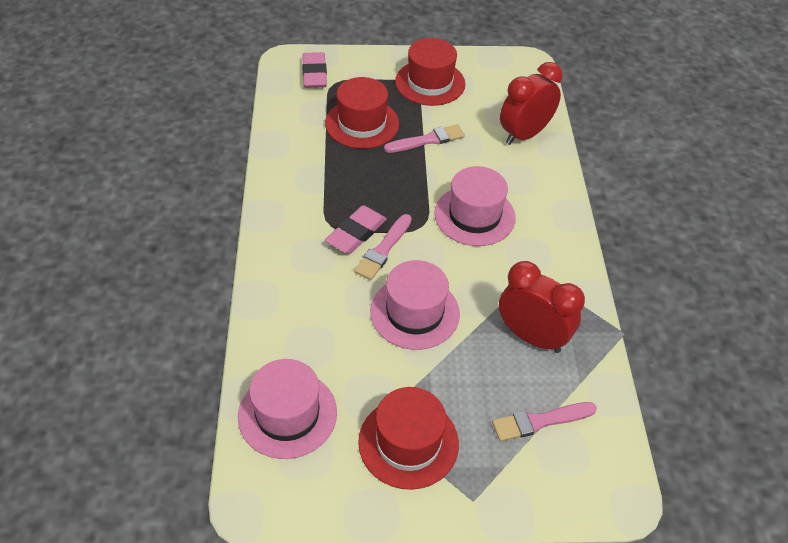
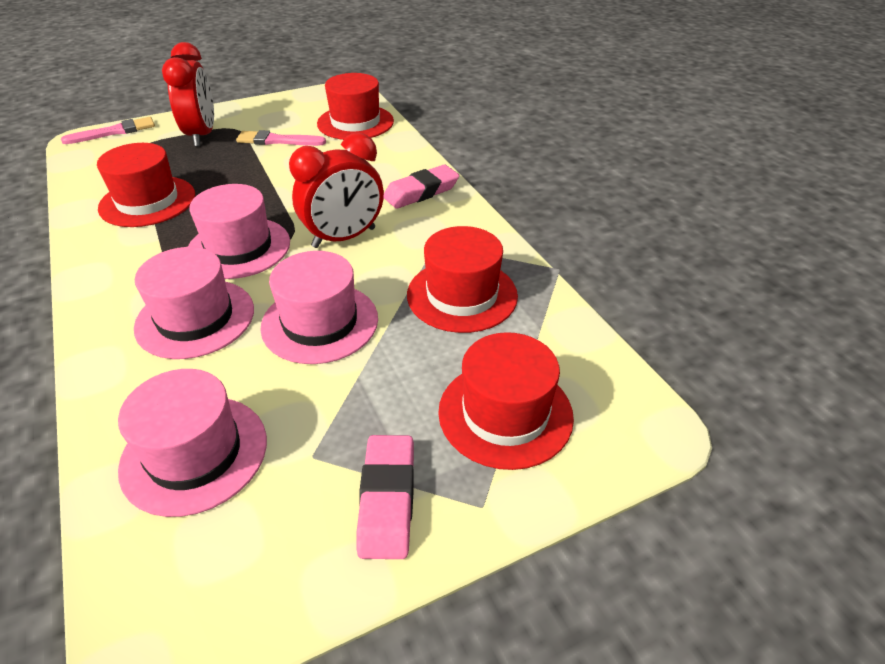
pink brush: [354,214,412,280] [384,124,465,153] [492,402,597,442] = 3 -> [61,117,155,144] [236,130,326,146] = 2
pink hat: [238,359,337,459] [370,260,460,350] [434,166,516,246] = 3 -> [118,369,267,517] [134,247,254,359] [188,184,290,279] [260,251,378,364] = 4
red hat: [325,77,399,149] [358,387,459,490] [395,38,465,106] = 3 -> [97,143,195,227] [317,73,394,140] [407,226,518,333] [438,332,574,470] = 4

